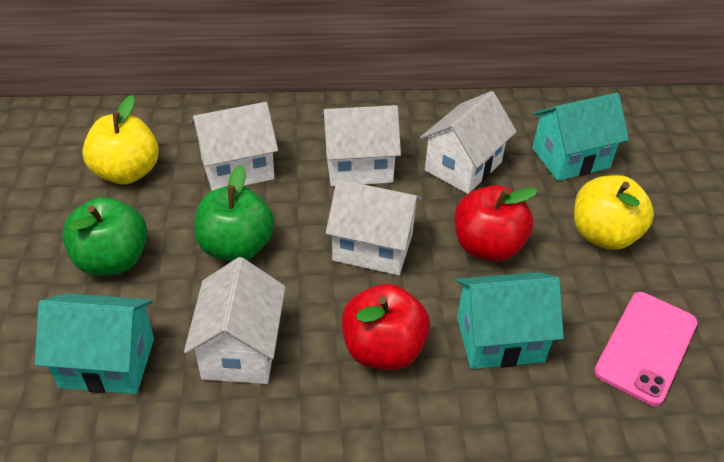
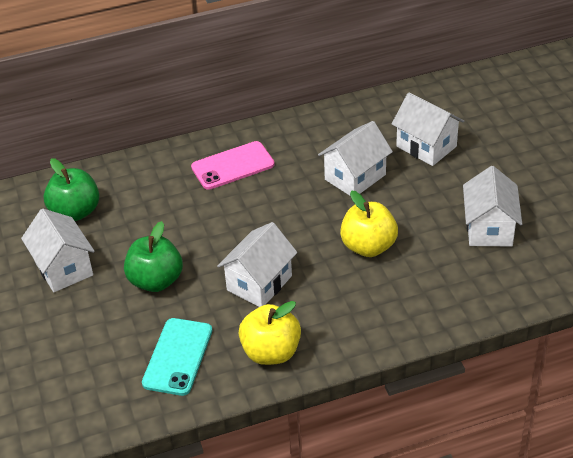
red apple: [342,284,430,370] [454,185,538,262] = 2 -> none = 0
turquoise house: [35,293,154,394] [456,272,564,369] [532,93,629,181] = 3 -> none = 0
turquoise phone: none = 0 -> [142,318,212,396] = 1

